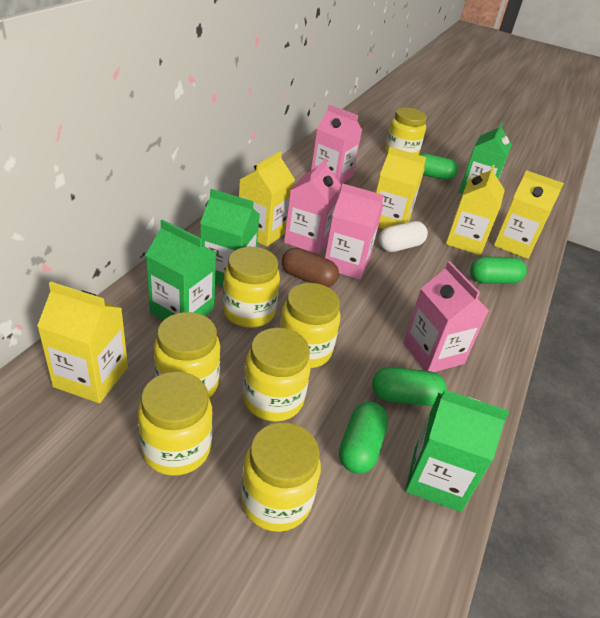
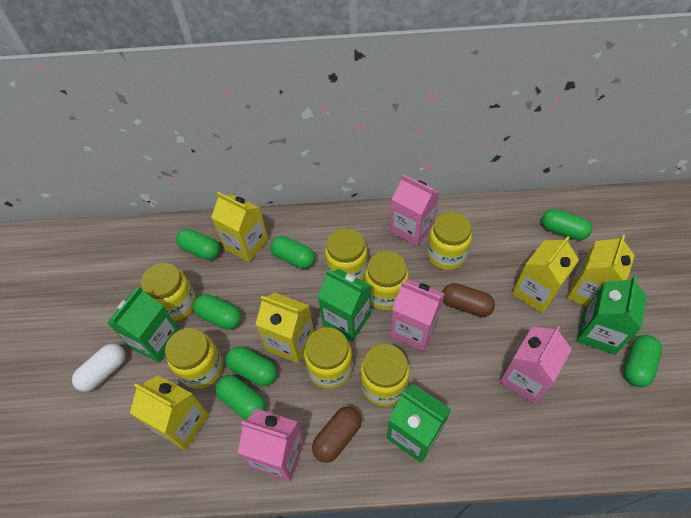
brown capsule: [282,248,339,287] = 1 -> [312,407,361,463] [442,283,495,317] = 2
green capsule: [339,402,388,474] [372,367,447,406] [419,153,458,180] [470,256,527,284] = 4 -> [176,229,220,260] [193,294,241,330] [215,375,266,420] [225,346,277,386] [270,236,315,269] [542,209,592,240] [624,335,662,387] = 7

